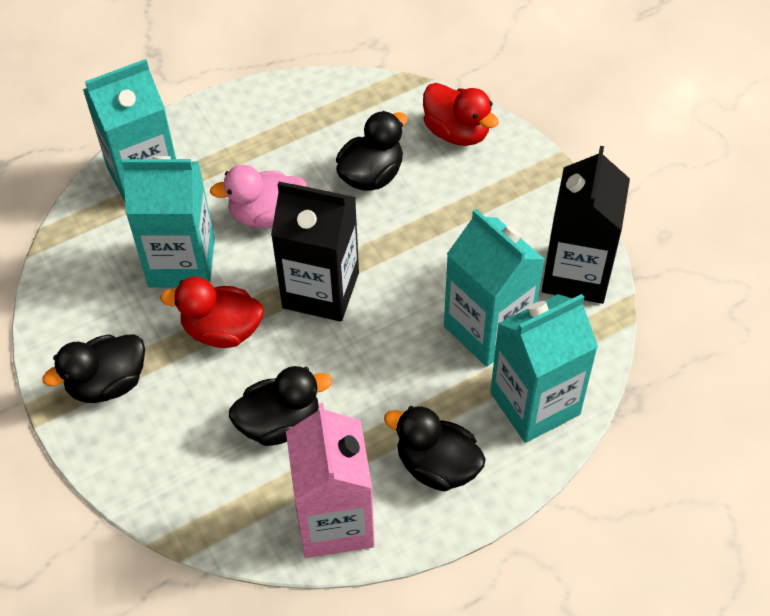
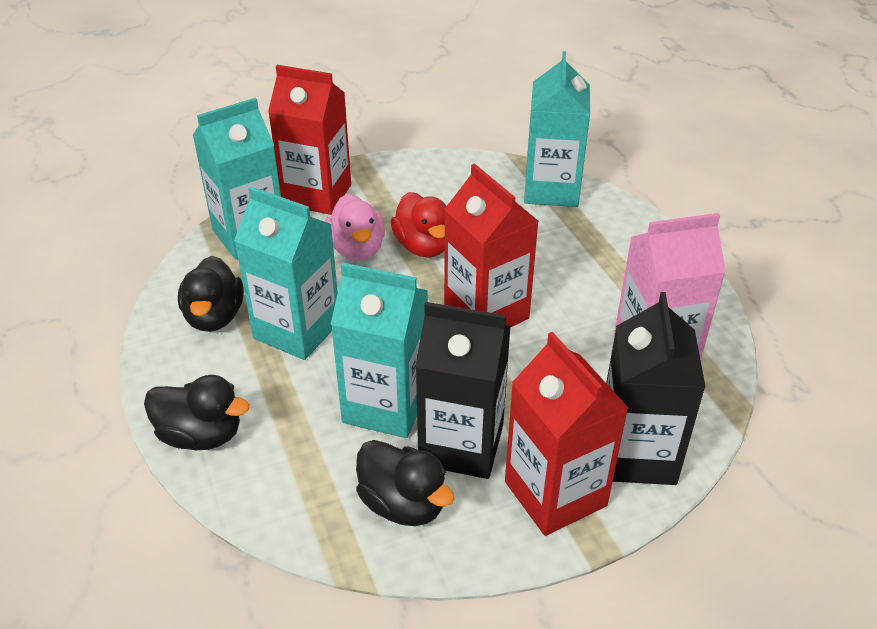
black duck: [43,334,145,403] [229,366,332,446] [336,111,408,191] [384,406,486,492] = 4 -> [144,375,250,450] [178,256,243,332] [356,440,455,526] = 3
red carton: none = 0 -> [268,65,351,215] [444,163,539,327] [505,332,628,536] = 3
red duck: [160,277,264,348] [423,83,499,146] = 2 -> [391,192,446,258] = 1

